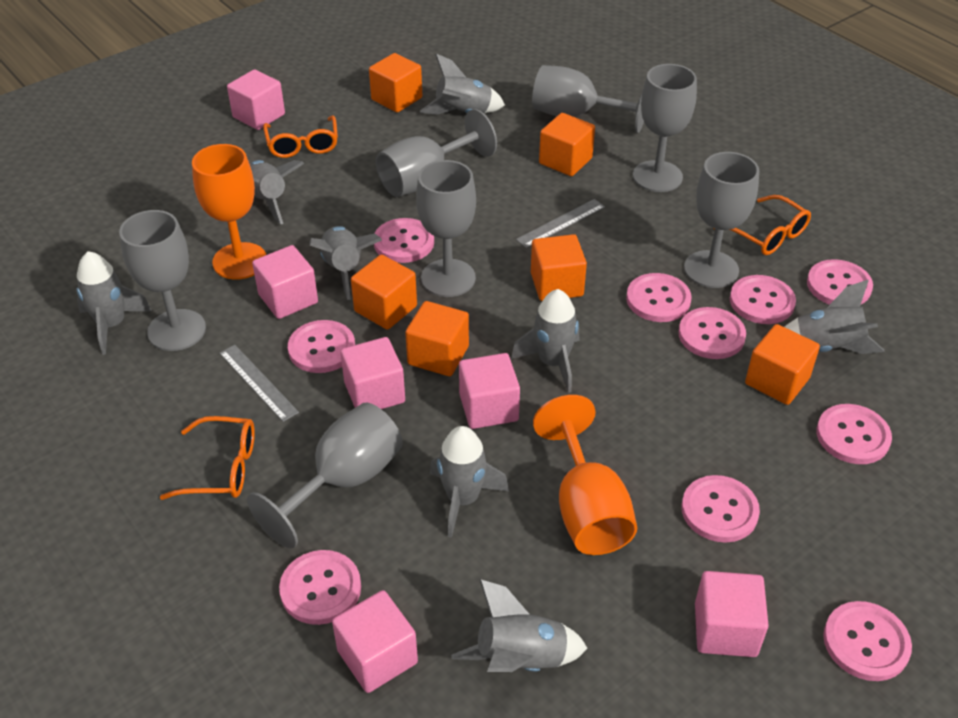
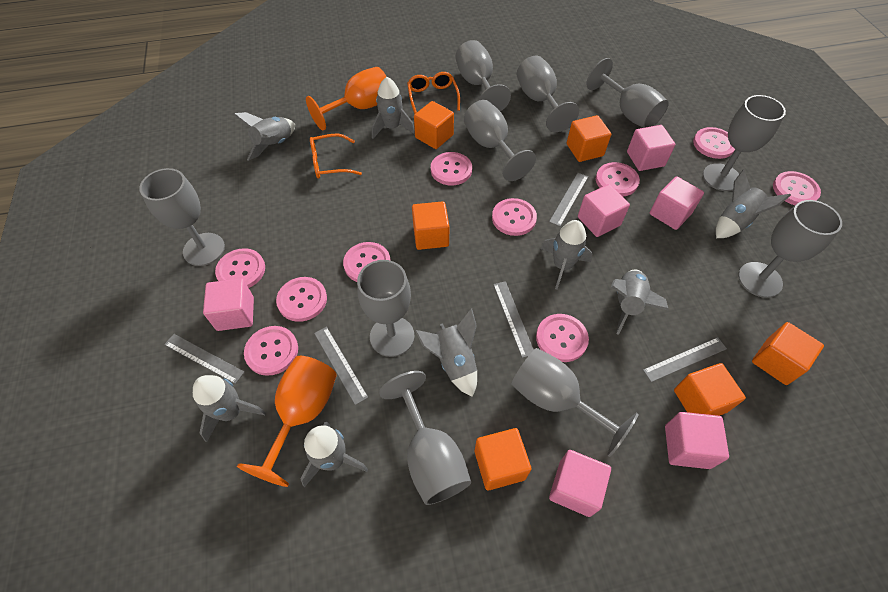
grey goblet: [119,210,206,351] [247,403,403,549] [375,109,497,197] [416,160,476,297] [532,65,644,133] [633,64,697,192] [684,152,759,288] = 7 -> [139,168,225,266] [357,260,415,357] [379,371,471,505] [456,40,511,111] [464,100,536,181] [512,348,639,457] [517,56,579,132] [586,58,669,128] [703,95,786,191] [738,200,842,298] = 10
grey ruler: [220,345,299,422] [516,199,605,248] = 2 -> [164,334,244,384] [314,327,368,405] [493,281,534,358] [549,173,588,226] [643,337,727,382] = 5
orange glasses: [160,416,255,500] [263,115,338,158] [713,195,811,255] = 3 -> [310,134,362,179] [407,72,460,114] = 2

